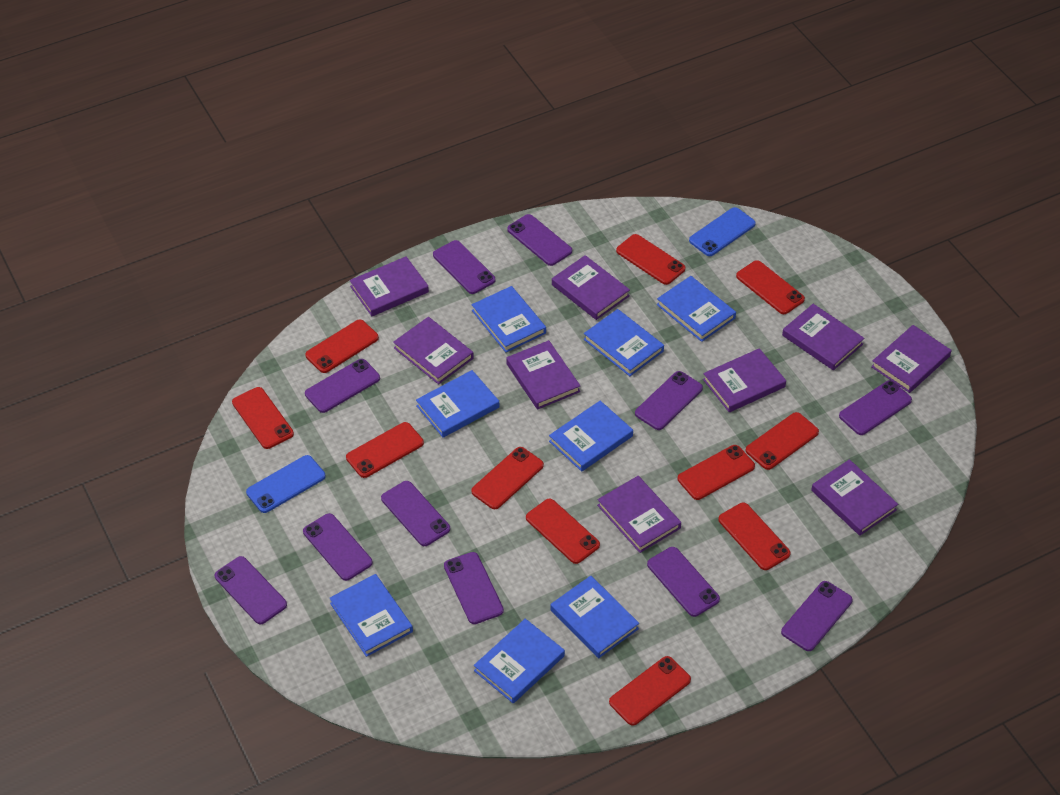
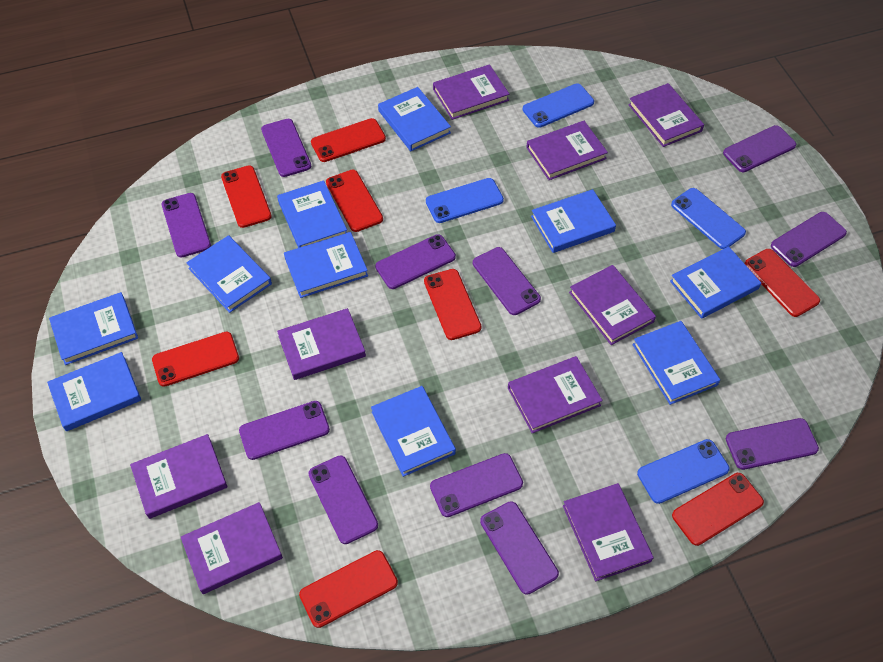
blue book: [329,574,413,657] [416,370,499,437] [472,286,546,352] [474,619,565,703] [549,401,633,472] [550,576,639,658] [584,309,664,376] [657,276,736,342] = 8 -> [47,352,141,431] [49,292,138,365] [186,235,272,313] [277,181,347,248] [284,232,368,298] [371,386,456,477] [378,87,451,151] [531,189,616,253] [632,321,720,405] [670,246,761,319] = 10
blue phone: [246,455,326,513] [689,207,756,256] = 2 -> [426,178,504,223] [523,84,594,128] [637,439,730,504] [671,188,746,249] = 4
red phone: [232,387,294,449] [305,320,379,373] [346,422,424,478] [471,447,544,509] [526,499,600,564] [609,656,691,726] [616,234,686,285] [678,445,755,500] [718,503,791,570] [736,260,805,314] [746,412,819,470] = 11 -> [152,332,239,387] [221,165,272,228] [299,550,398,628] [311,118,386,162] [326,170,383,232] [424,269,482,340] [672,473,764,546] [744,249,820,317] = 8

